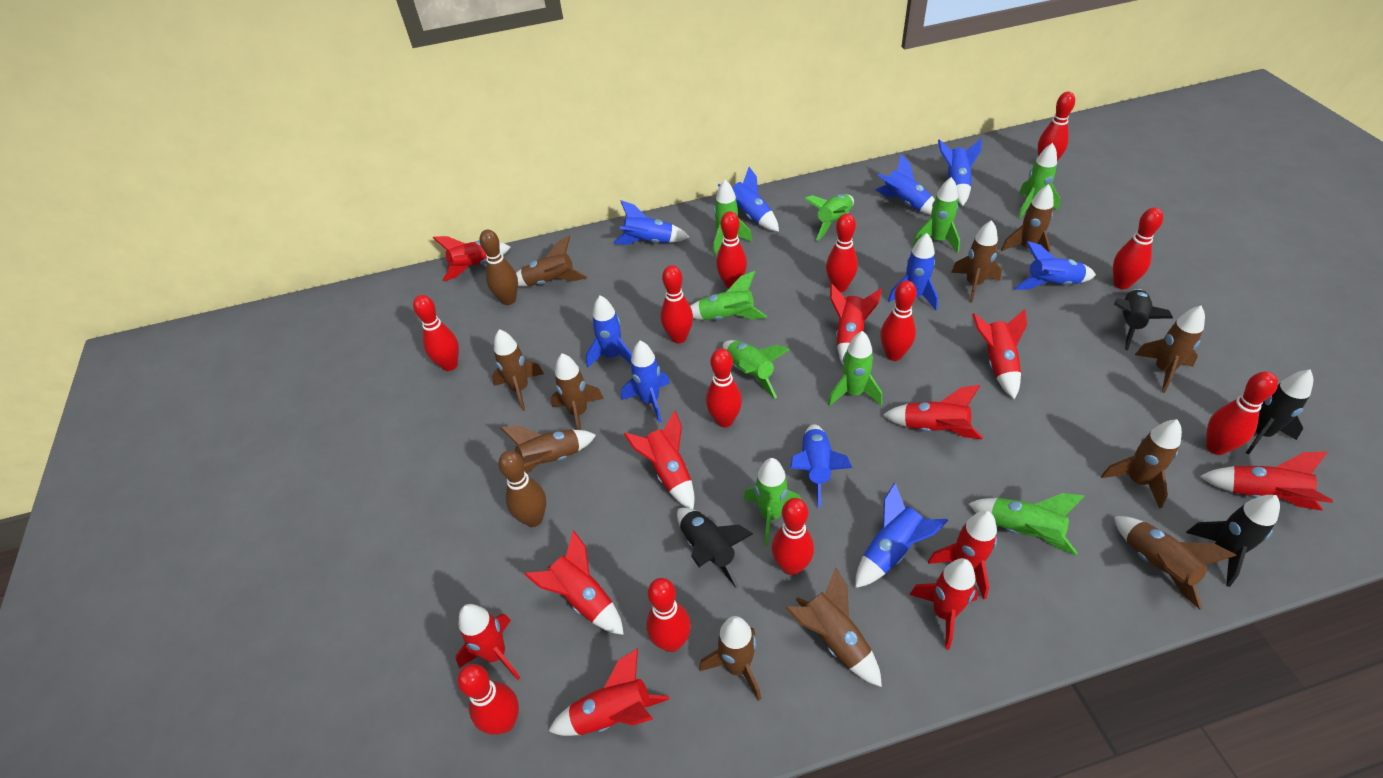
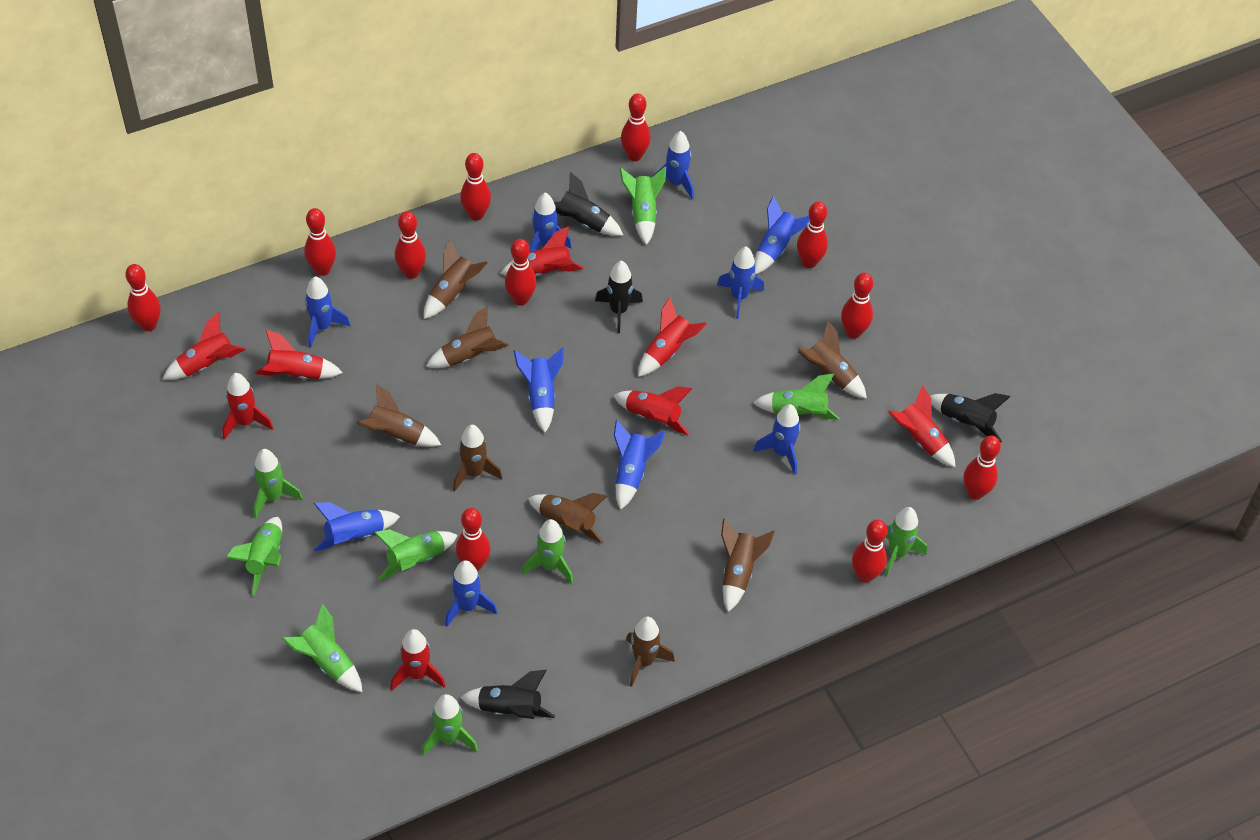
brown bowling pin: [480,230,518,305] [498,451,546,527] = 2 -> none = 0
brown rocket: [492,329,544,411] [501,425,596,473] [516,235,587,286] [551,353,604,430] [699,616,761,701] [786,567,882,687] [951,220,1002,303] [1001,184,1054,253] [1101,419,1182,509] [1114,516,1237,610] [1135,306,1205,393] = 11 -> [357,384,441,447] [424,239,488,319] [426,306,509,368] [453,425,503,491] [528,493,607,544] [626,617,675,687] [721,519,775,612] [797,321,867,398] = 8
red bowling pin: [413,295,459,371] [458,664,519,735] [646,578,691,652] [661,265,693,343] [706,348,742,427] [716,211,747,288] [772,498,814,575] [826,213,858,292] [880,280,917,361] [1038,92,1075,161] [1113,208,1163,289] [1206,371,1278,455] = 12 -> [125,264,161,331] [304,208,336,276] [395,211,426,279] [456,508,491,571] [460,153,491,221] [505,239,536,306] [621,94,651,161] [797,201,828,268] [841,272,873,339] [852,520,887,583] [964,436,1001,500] = 11
red rocket: [433,236,511,282] [456,604,520,680] [524,530,624,635] [548,648,669,736] [624,410,695,509] [830,284,882,365] [883,385,983,439] [909,558,979,650] [928,511,997,600] [972,309,1027,400] [1200,451,1333,511] = 11 -> [163,312,246,380] [222,373,273,440] [255,330,343,379] [390,629,446,690] [500,226,584,277] [613,386,692,435] [638,297,707,377] [889,385,955,467] = 8

